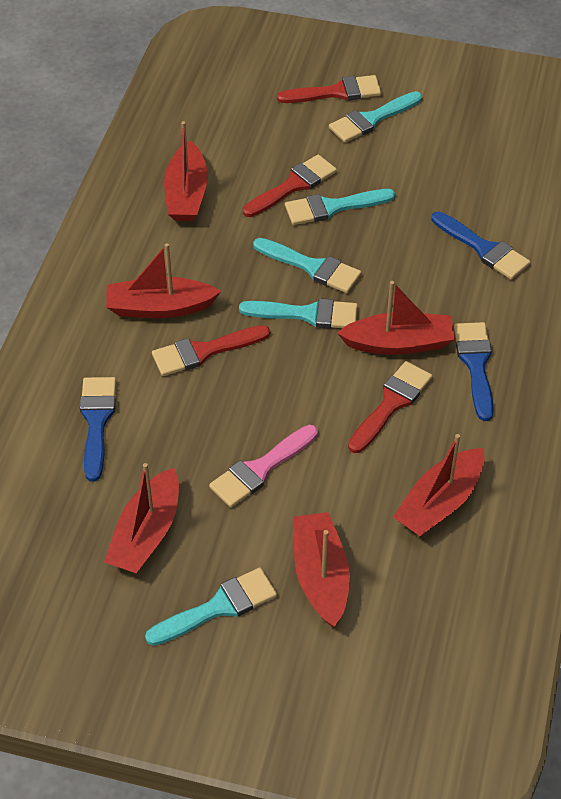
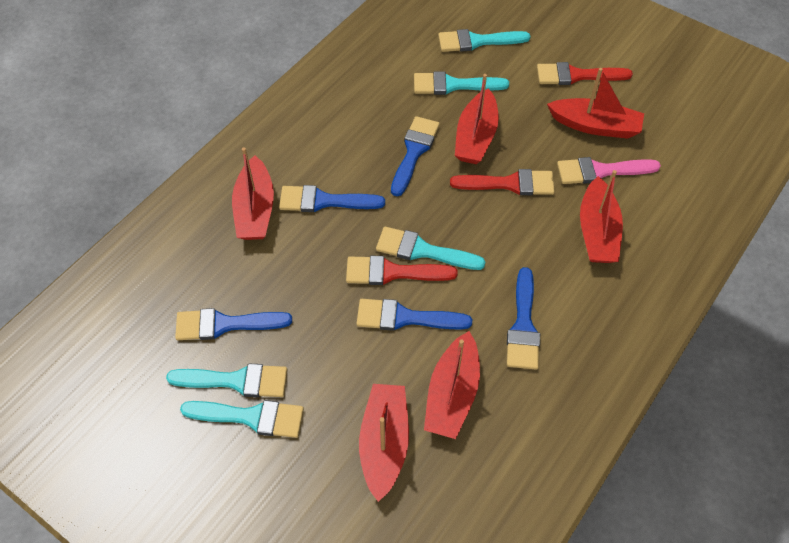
blue brush: [80,377,116,482] [431,211,530,280] [454,322,494,421] = 3 -> [175,308,292,340] [279,185,385,212] [356,299,472,331] [391,116,440,196] [507,267,540,370] = 5
red brush: [152,325,270,376] [243,154,337,217] [277,75,381,103] [348,361,432,453] = 4 -> [346,256,458,285] [450,169,555,195] [537,62,633,85] = 3

